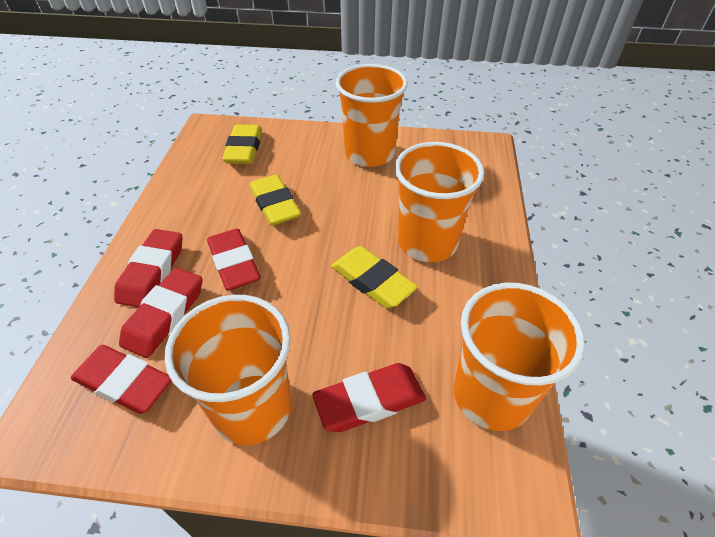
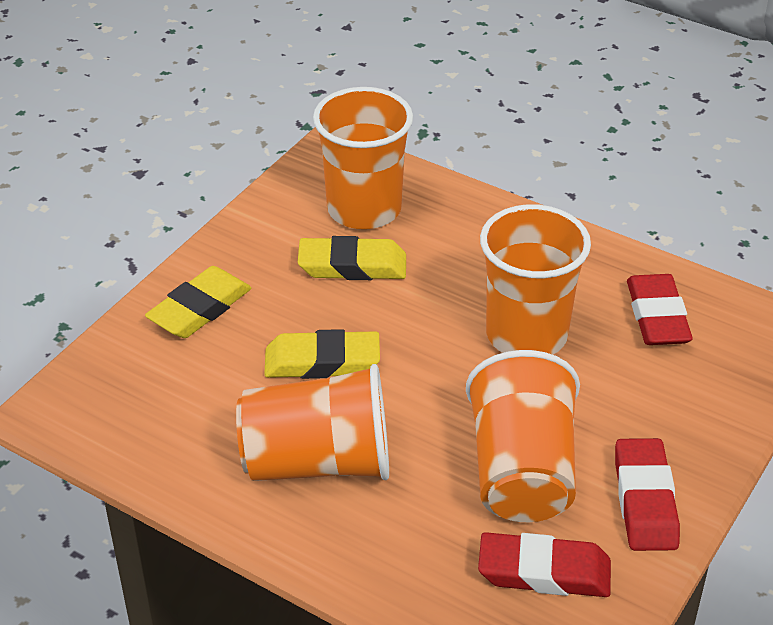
red eraser: [71,345,172,414] [114,229,183,308] [119,268,202,358] [207,229,261,291] [312,363,426,432] = 5 -> [478,532,611,597] [615,438,680,551] [627,274,693,345] = 3

